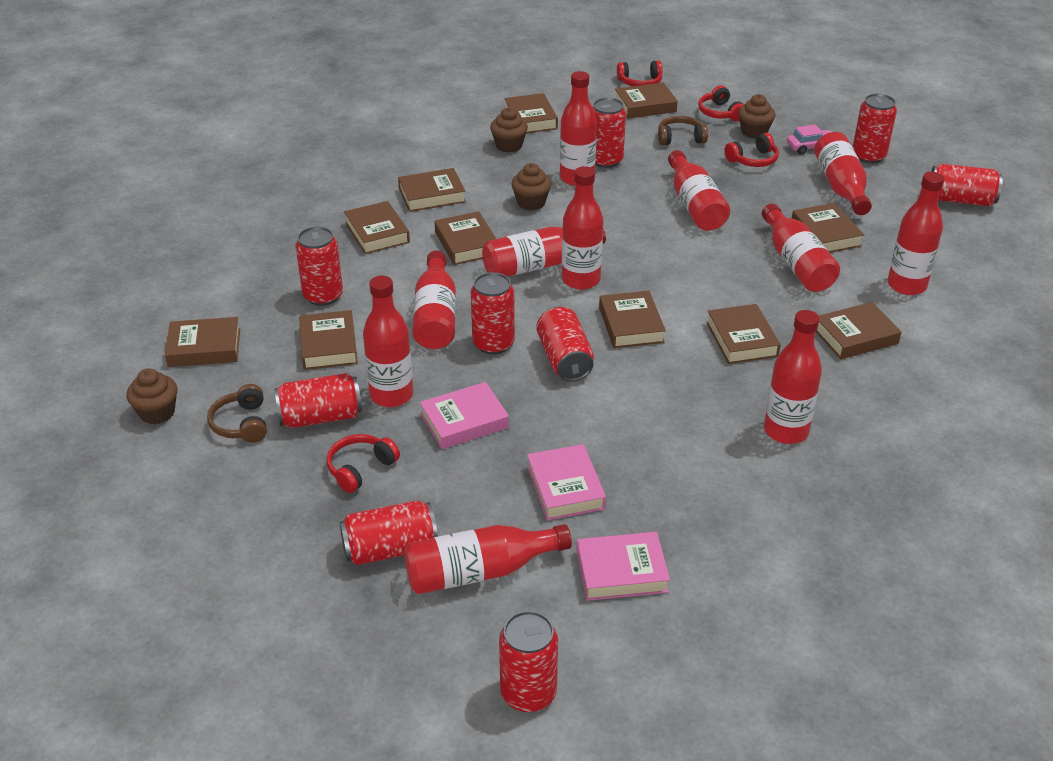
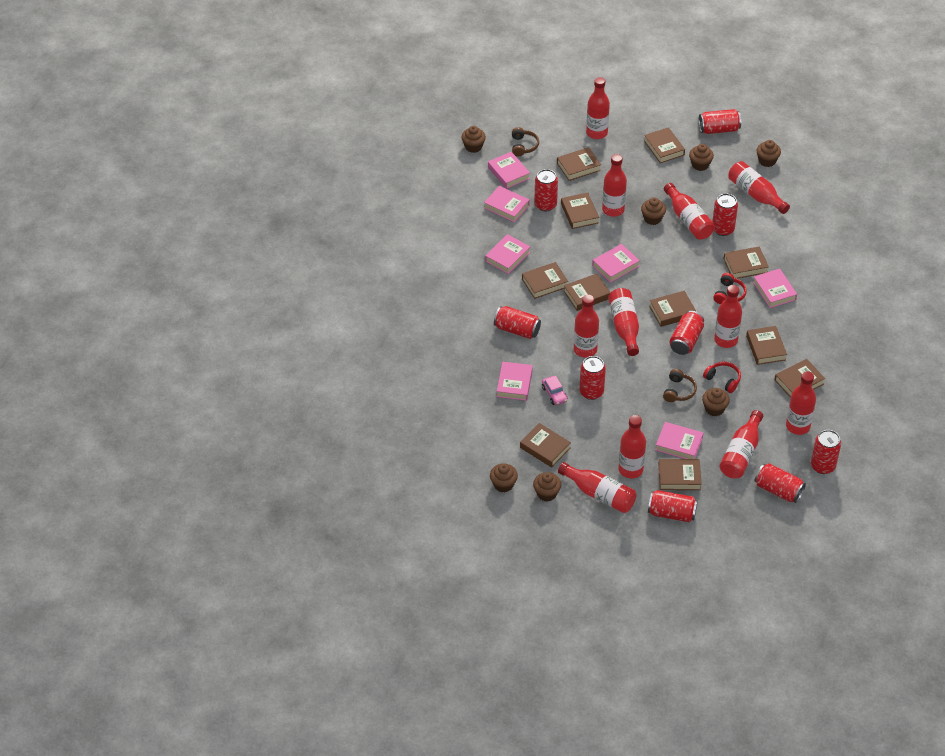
brown cupcake: [127,368,177,424] [490,108,528,152] [511,163,552,211] [738,94,776,139] = 4 -> [462,126,486,153] [490,463,518,493] [533,472,561,501] [641,198,666,225] [689,144,714,171] [702,388,730,416] [757,140,781,167] = 7
pink book: [420,382,509,449] [527,444,606,521] [577,532,670,601] = 3 -> [484,186,530,222] [485,234,530,274] [488,152,530,189] [497,362,533,401] [592,244,640,283] [655,422,703,459] [753,269,797,308] = 7
red headphones: [327,434,400,493] [617,61,663,86] [698,85,744,122] [725,133,779,167] = 4 -> [703,362,741,393] [713,273,747,304] = 2

